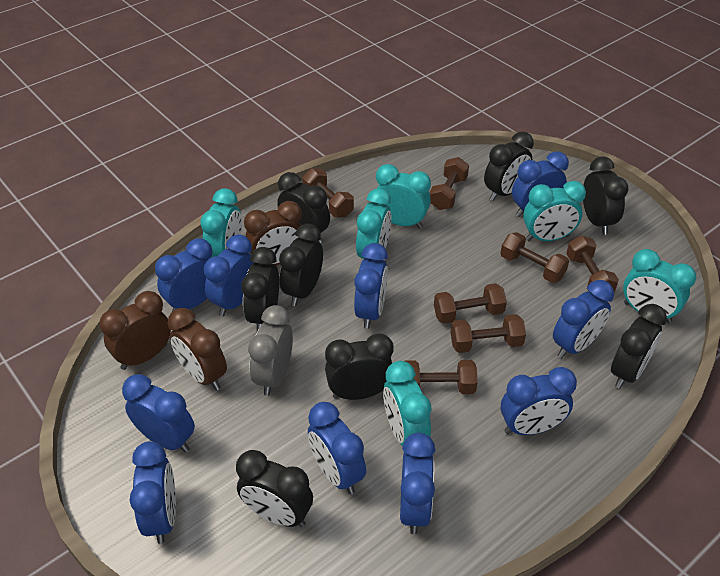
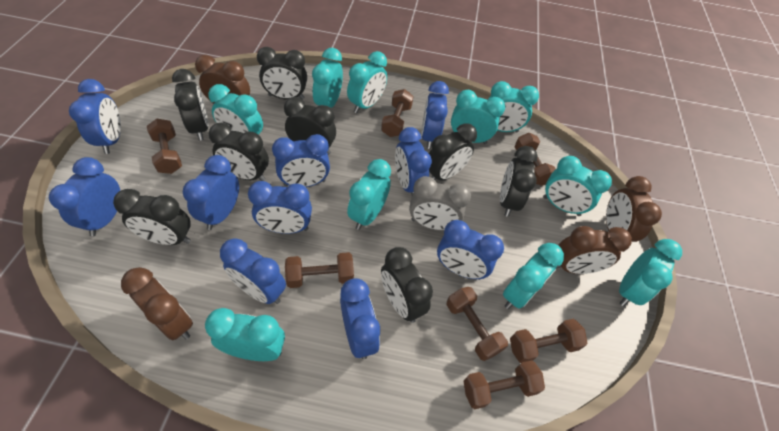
brown clock: [99,291,171,370] [167,308,227,390] [244,201,302,265] = 3 -> [121,267,193,341] [195,55,250,104] [557,226,632,274] [606,176,662,242] = 4
turquoise clock: [200,188,242,257] [356,188,391,259] [376,164,431,229] [383,361,432,446] [523,181,586,241] [623,249,696,323] = 6 -> [205,308,285,361] [208,84,263,135] [312,48,343,108] [347,51,387,113] [347,159,391,230] [451,90,505,144] [488,81,539,133] [503,243,564,309] [543,156,612,216] [619,239,682,307] = 10

